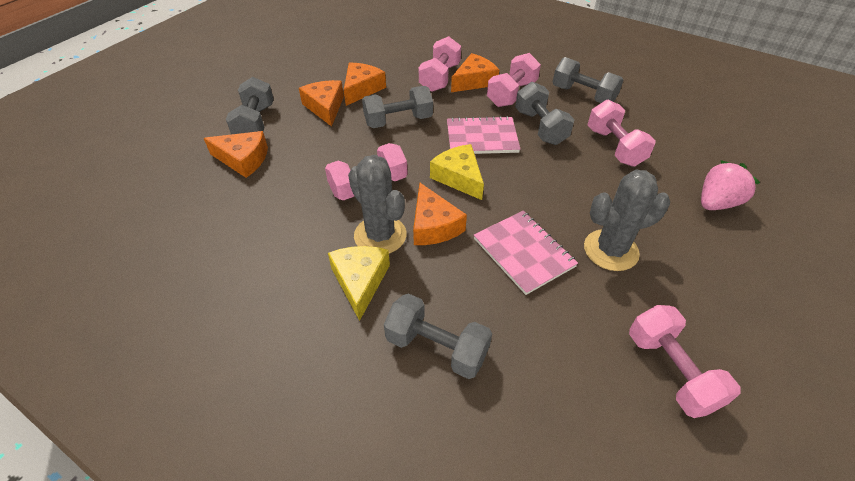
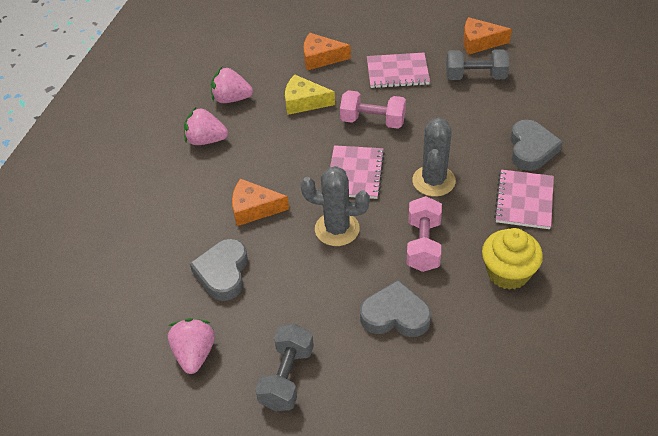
grey dumbbell: [226,77,274,134] [362,86,433,128] [384,293,492,379] [515,82,575,145] [552,57,623,103] = 5 -> [255,324,314,411] [446,49,509,80] = 2
grey heart: none = 0 -> [190,239,248,301] [360,280,431,337] [510,120,563,171] = 3
orange cheese: [204,131,268,178] [299,80,344,127] [344,62,386,106] [413,183,467,245] [451,53,499,92] = 5 -> [232,179,289,226] [303,33,351,71] [463,17,512,55] = 3
pink dumbbell: [325,143,408,201] [419,36,461,92] [487,53,541,107] [588,100,656,166] [629,305,741,418] = 5 -> [340,90,406,129] [406,196,442,272] = 2
pink notebook: [447,116,520,154] [474,211,578,295] = 2 -> [330,145,385,199] [367,53,430,88] [494,170,554,229] = 3
pink strawberry: [701,160,760,210] = 1 -> [168,318,215,374] [184,107,228,145] [211,67,253,103] = 3
yellow cheese: [328,246,390,321] [430,144,484,200] = 2 -> [285,75,335,115] = 1
yellow cupcake: none = 0 -> [482,228,543,290] = 1

